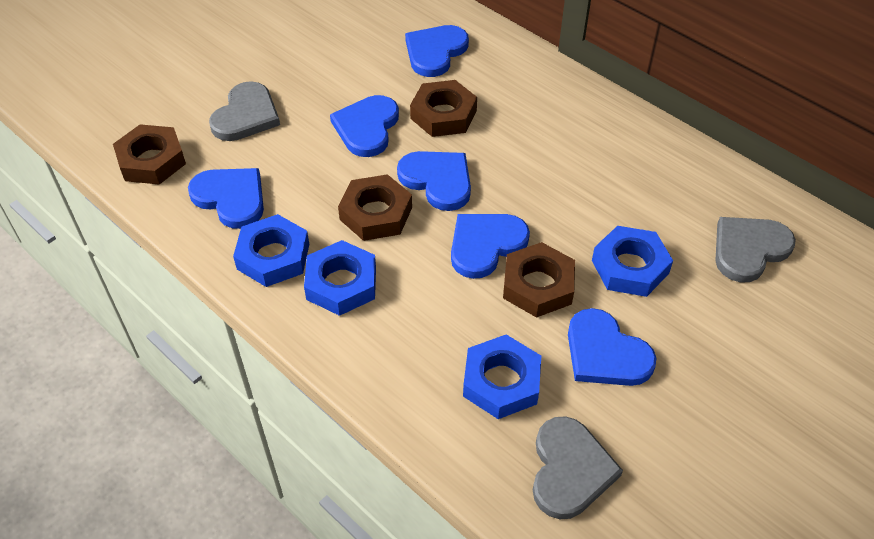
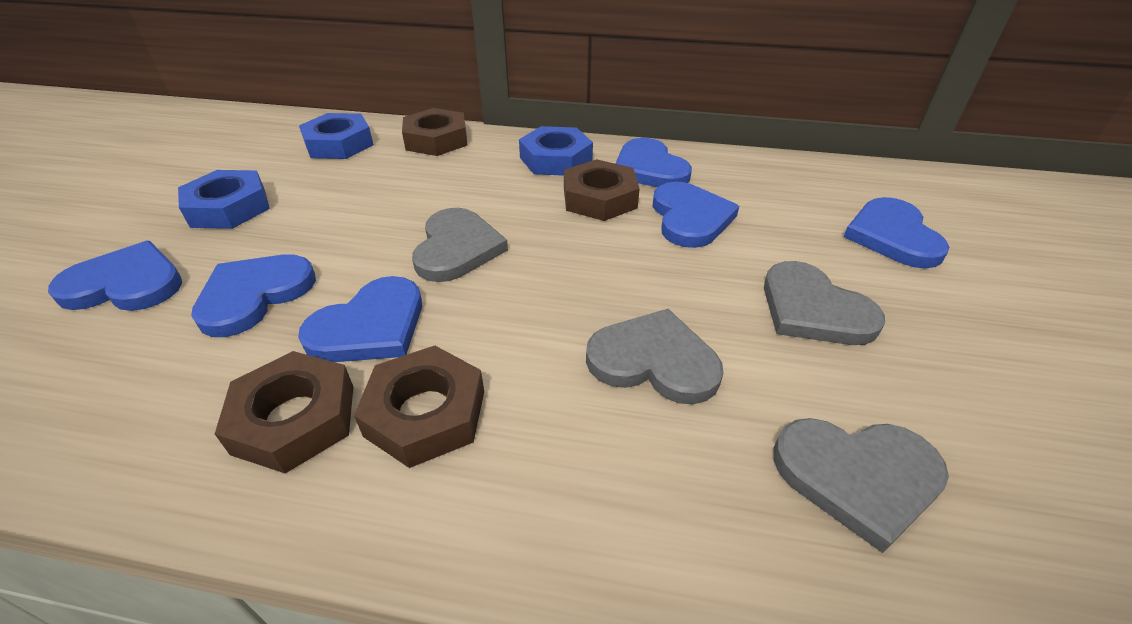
blue nut: [233,214,309,287] [304,240,376,316] [463,334,541,419] [592,226,673,297] = 4 -> [178,170,270,229] [299,113,374,159] [519,126,593,176] = 3
grey heart: [209,81,280,141] [533,416,623,519] [715,217,796,282] = 3 -> [412,208,508,282] [586,309,724,404] [764,261,885,345] [773,418,949,553] = 4

